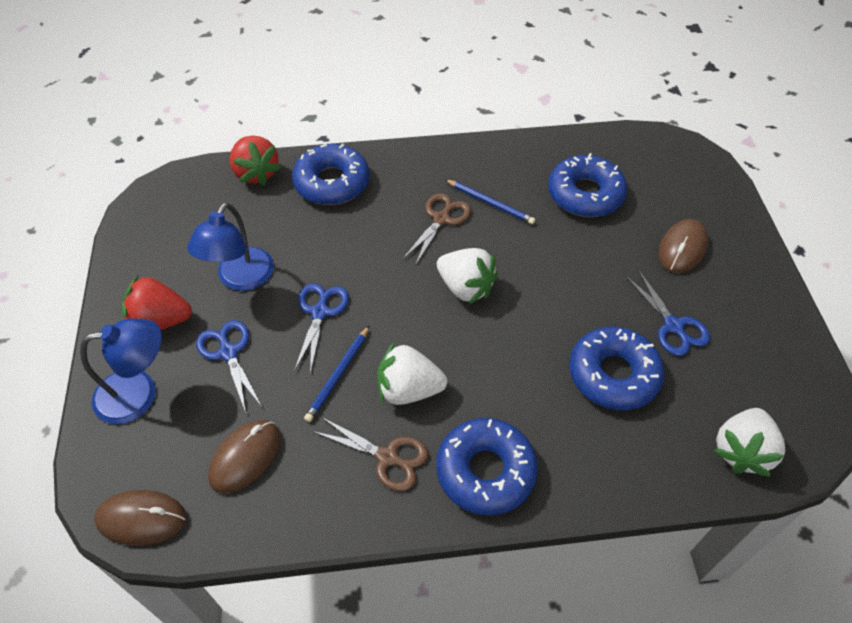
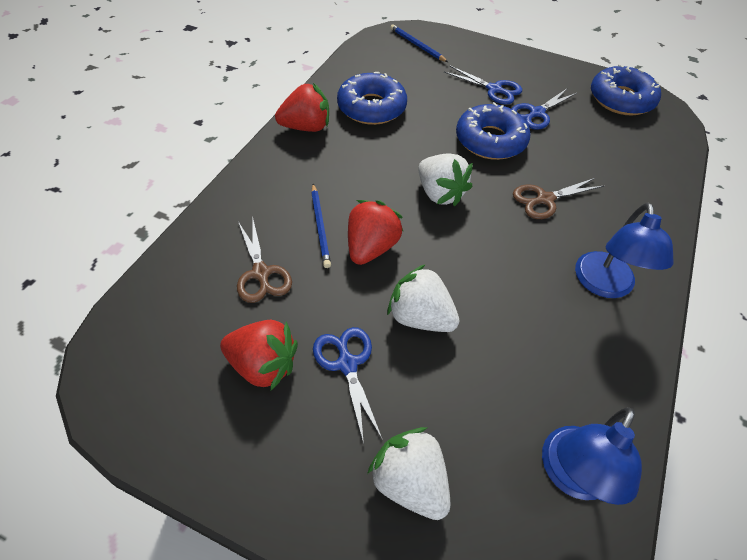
blue donut: [292,144,370,205] [437,418,538,515] [548,153,627,217] [569,327,664,410] = 4 -> [337,72,407,125] [456,102,531,160] [591,64,661,115] = 3
brown mouse: [94,490,186,546] [208,420,280,493] [659,219,708,273] = 3 -> none = 0
red strawberry: [121,276,192,330] [230,136,281,186] = 2 -> [220,320,298,390] [275,83,329,132] [348,200,403,265] = 3

